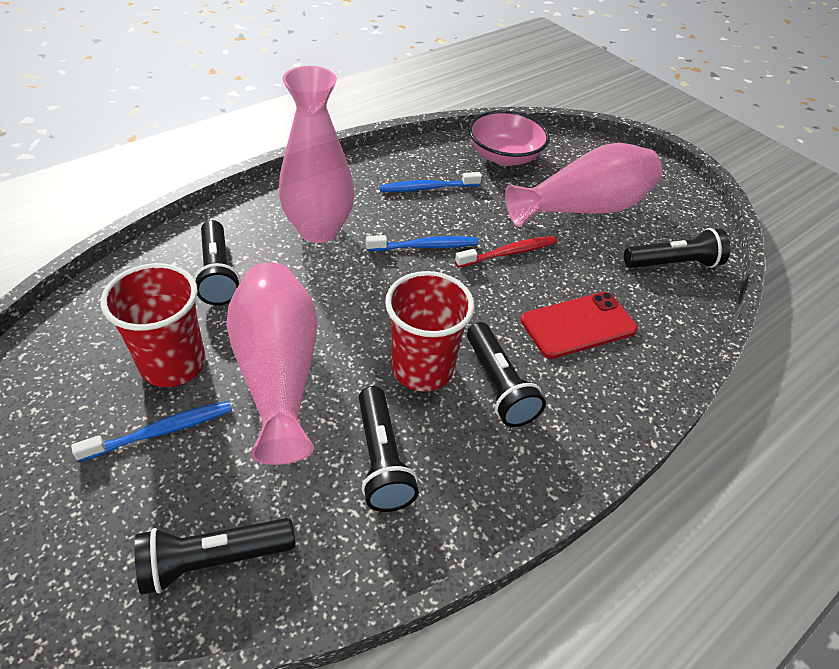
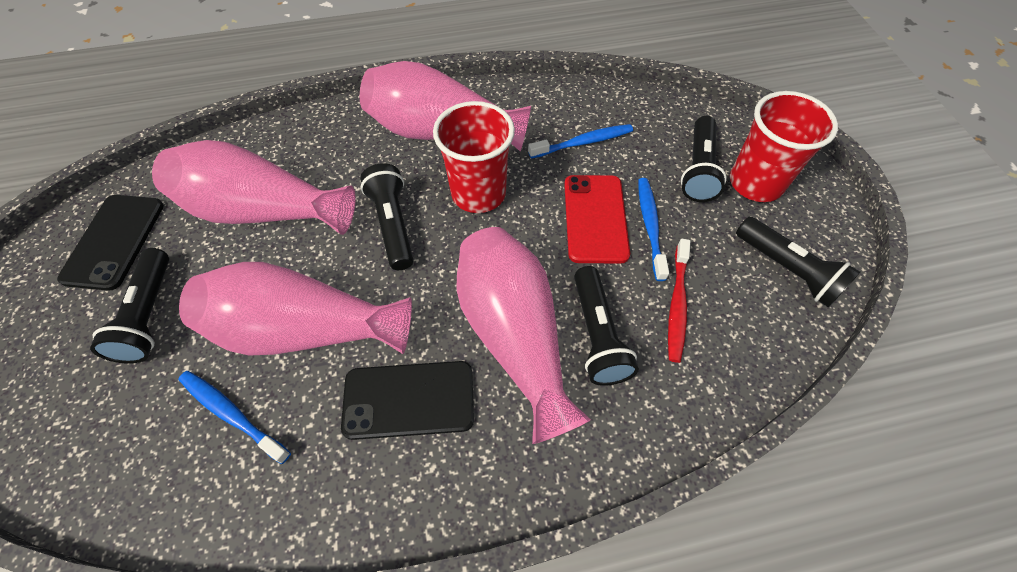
black phone: none = 0 -> [57,195,164,291] [341,361,474,440] = 2
pink bowl: [468,110,550,166] = 1 -> none = 0
pink vase: [226,262,317,465] [279,66,354,243] [505,143,662,227] = 3 -> [152,140,356,235] [179,262,412,356] [360,61,531,152] [457,227,591,444] = 4

